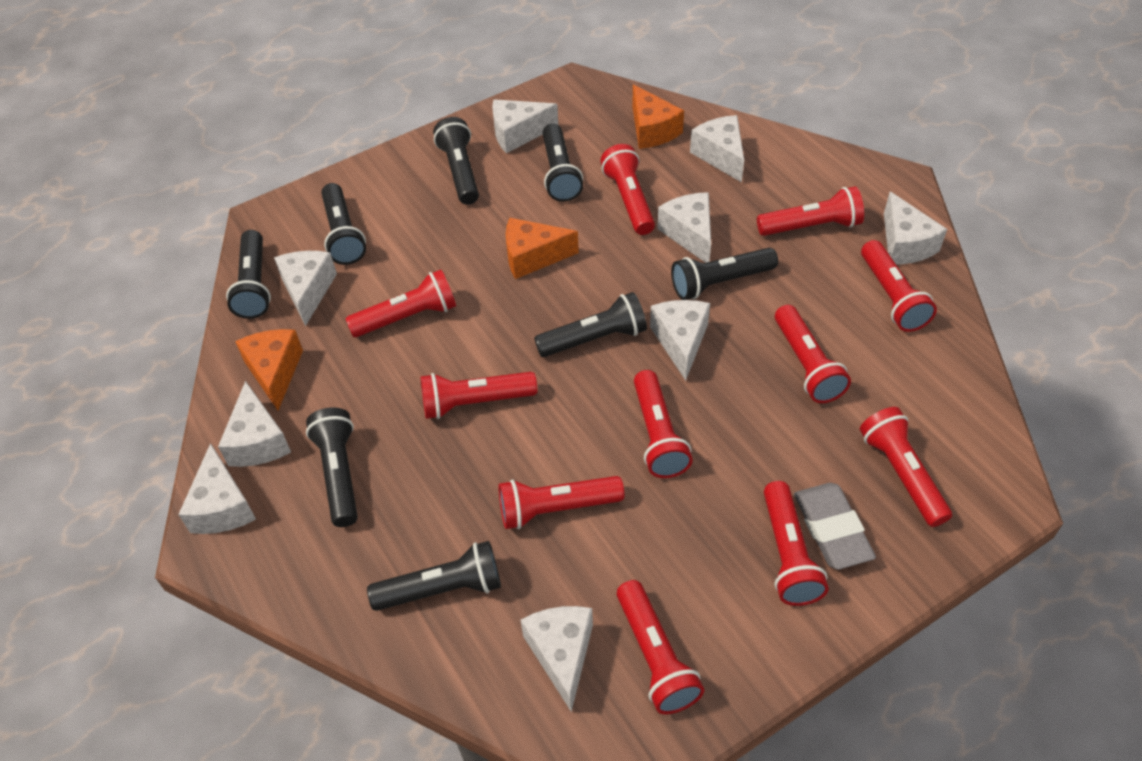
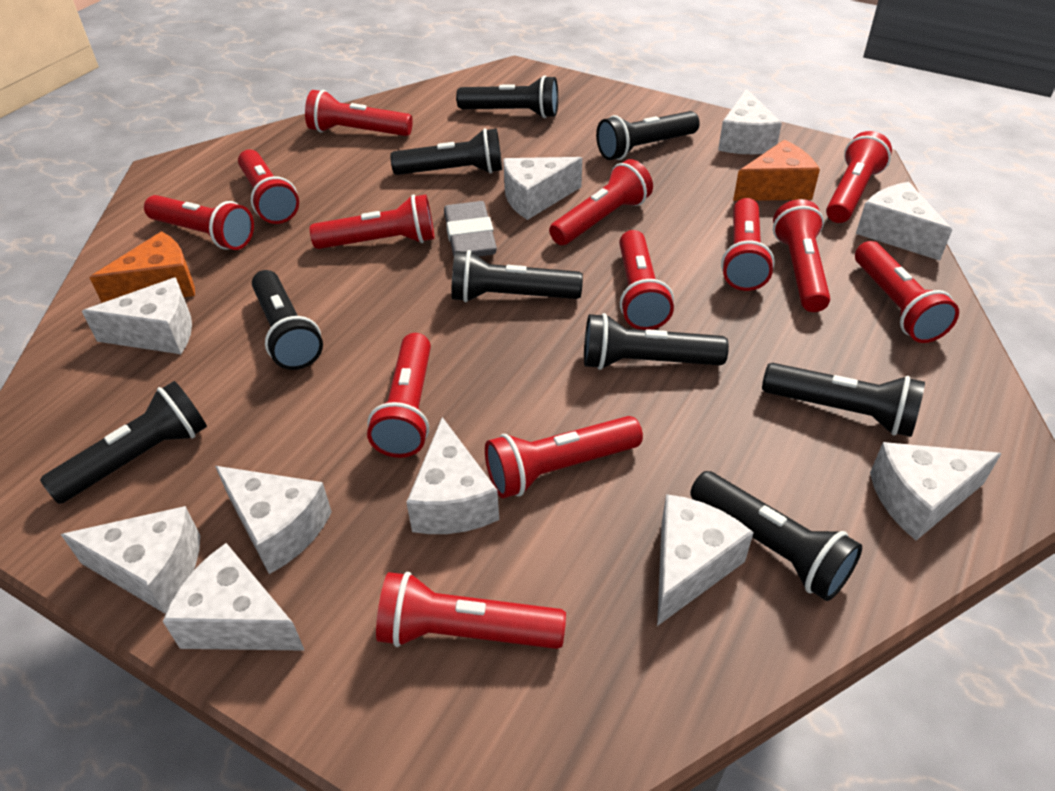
black flashlight: [226,230,271,319] [306,407,358,527] [321,183,366,265] [367,541,501,611] [433,117,479,205] [534,292,647,357] [542,124,583,202] [671,248,778,300] = 8 -> [40,381,207,504] [252,270,323,370] [390,128,502,175] [451,250,583,303] [456,75,558,118] [584,313,729,370] [596,111,700,160] [690,471,862,601] [762,363,925,437] = 9
orange cheese: [235,329,303,410] [506,218,579,279] [632,85,684,149] = 3 -> [89,231,195,303] [733,140,820,201] = 2
red flashlight: [346,270,456,337] [421,372,537,419] [499,476,624,529] [600,144,655,235] [617,580,704,714] [634,370,693,478] [757,186,864,236] [764,481,829,606] [775,305,851,403] [860,407,952,527] [861,240,937,332] = 11 -> [144,195,254,250] [238,149,299,224] [305,90,413,136] [310,194,435,249] [367,333,431,458] [376,572,566,649] [485,416,643,498] [549,159,653,245] [619,230,674,330] [721,198,775,291] [773,199,830,312] [826,131,892,223] [855,241,959,343] = 13
white cheese: [178,443,256,534] [218,381,291,467] [274,251,337,327] [492,99,558,153] [521,606,593,712] [650,300,710,381] [657,192,711,263] [690,115,744,182] [884,192,947,265] = 9 -> [61,506,200,614] [82,277,192,354] [163,543,305,651] [215,466,332,574] [406,417,499,534] [503,157,582,220] [657,494,754,626] [718,88,782,154] [856,182,952,261] [870,442,1002,540] = 10

